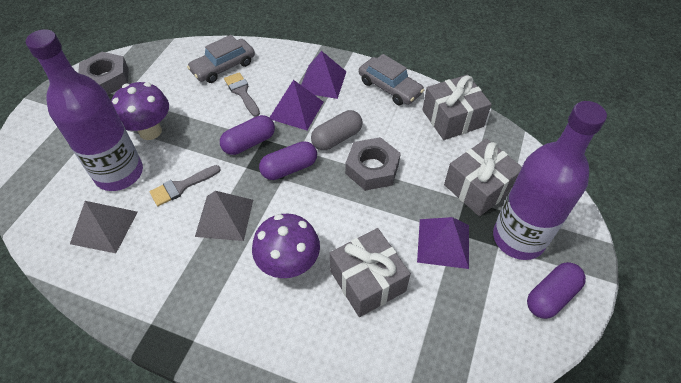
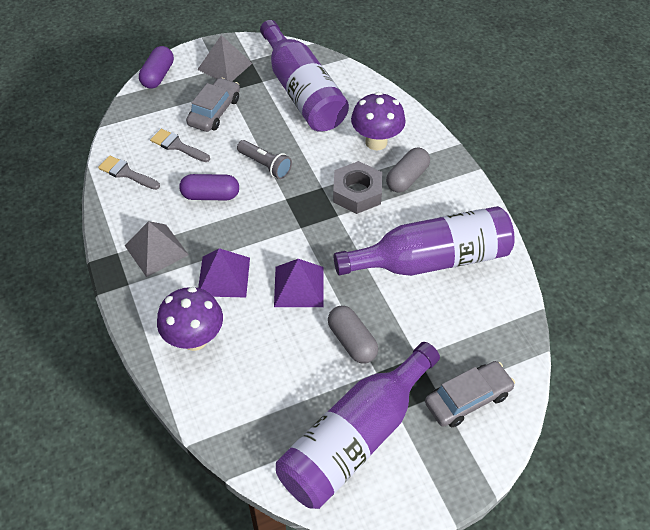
grey capsule: [311,110,363,150] = 1 -> [328,306,378,364] [386,147,430,192] = 2
grey flashlight: none = 0 -> [237,140,292,179] = 1
grey gift: [330,228,411,317] [422,75,492,140] [444,139,522,216] = 3 -> none = 0
grey nut: [78,52,128,95] [345,137,401,191] = 2 -> [333,161,382,214] = 1
purple bottle: [26,29,143,191] [493,101,607,260] = 2 -> [260,20,349,132] [276,342,440,509] [334,206,515,276] = 3
purple capsule: [220,115,275,155] [259,141,317,180] [527,262,586,319] = 3 -> [139,46,174,89] [179,174,239,200] = 2
purple pyramid: [269,80,323,130] [301,51,347,99] [417,217,469,269] = 3 -> [198,248,250,298] [274,259,324,307] = 2

